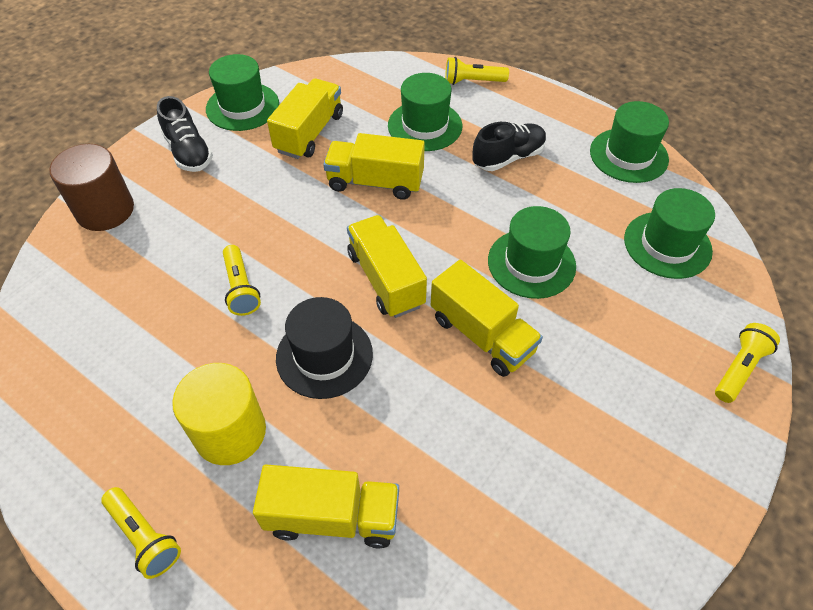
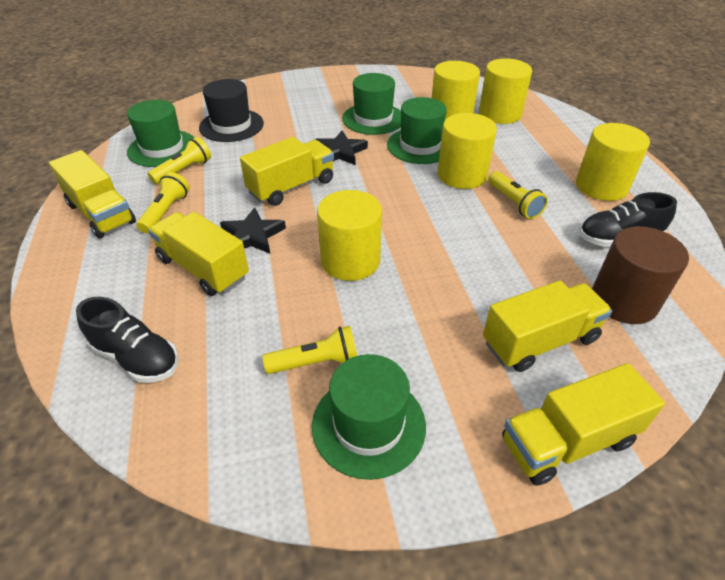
black star: none = 0 -> [220,207,286,254] [314,131,368,165] = 2
green hat: [206,54,279,131] [388,73,462,151] [488,206,576,299] [590,101,669,183] [624,188,715,279] = 5 -> [127,100,194,167] [312,354,426,480] [342,73,401,135] [387,97,447,164] = 4
yellow cylinder: [172,363,266,465] = 1 -> [317,190,382,281] [432,61,480,120] [438,113,497,189] [479,58,532,124] [576,123,650,201] = 5

